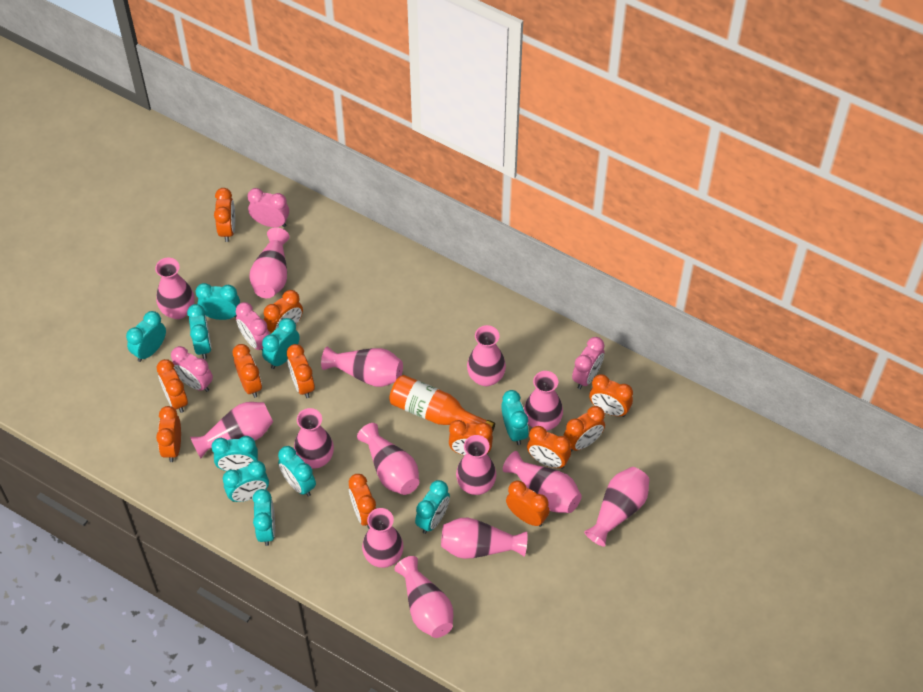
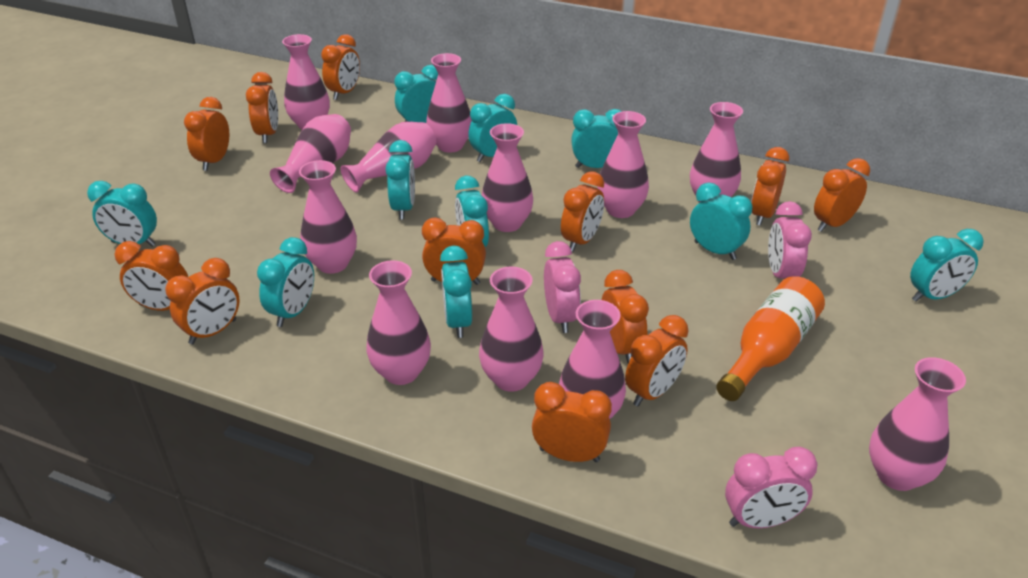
pink clock: [171,346,213,392] [236,302,270,351] [248,188,289,227] [572,337,605,389] = 4 -> [544,241,581,333] [725,447,817,528] [768,201,812,280] = 3
pink vase: [155,258,195,319] [190,402,273,458] [249,227,289,298] [294,408,334,468] [321,347,403,387] [357,423,419,495] [362,508,404,568] [395,556,453,638] [441,518,527,559] [456,435,496,495] [467,325,506,386] [503,451,582,513] [524,371,563,431] [584,467,649,547] = 14 -> [270,114,351,193] [282,34,330,129] [299,160,357,274] [340,122,436,193] [367,260,431,385] [426,53,472,153] [479,267,544,392] [482,123,533,232] [559,300,626,419] [597,111,649,218] [690,102,743,203] [869,357,966,491] = 12

